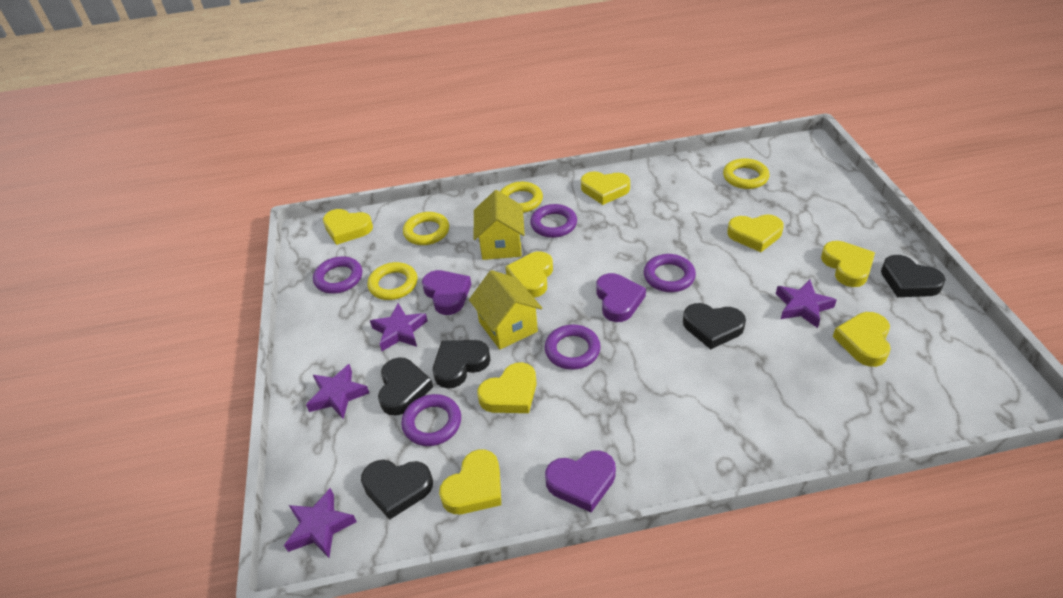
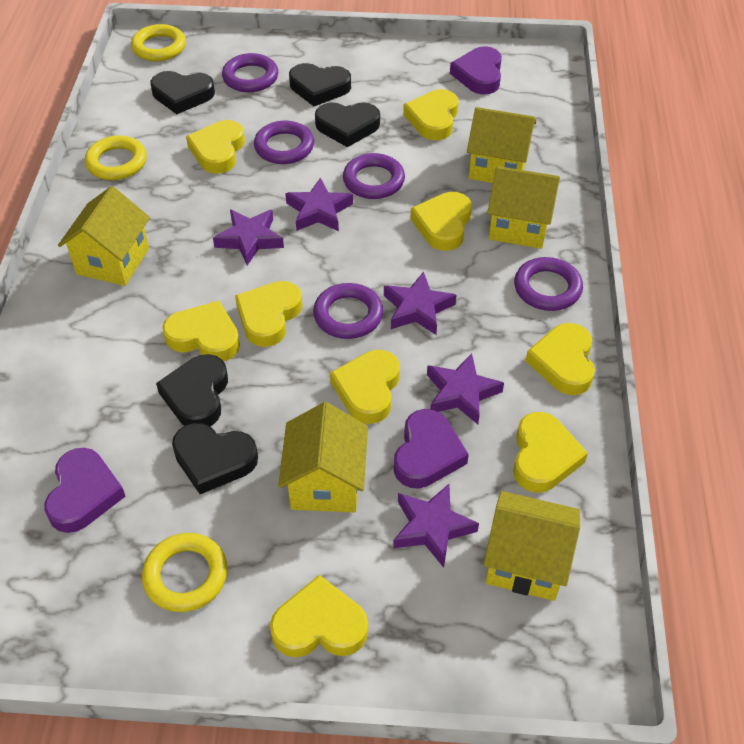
purple star: [284,488,357,558] [306,364,369,419] [370,303,428,351] [776,280,836,328] = 4 -> [213,210,284,265] [285,178,353,231] [384,271,457,335] [393,484,479,568] [427,353,504,424] = 5
yellow heart: [323,209,373,245] [439,449,501,514] [477,362,537,413] [505,251,553,298] [581,171,630,205] [727,214,784,252] [821,241,875,287] [833,312,891,367] = 8 -> [163,301,240,361] [186,120,245,174] [235,281,302,347] [270,575,368,657] [330,350,400,424] [403,89,458,140] [410,192,472,251] [513,412,588,493] [526,323,595,395] = 9
yellow house: [469,270,542,349] [474,190,525,260] = 2 -> [58,186,150,286] [278,402,368,512] [467,107,536,183] [484,491,580,601] [487,166,560,249] = 5
yellow ring: [367,262,417,300] [403,212,449,245] [500,182,543,213] [723,158,769,189] = 4 -> [85,136,147,180] [131,24,186,61] [142,533,228,612] = 3

